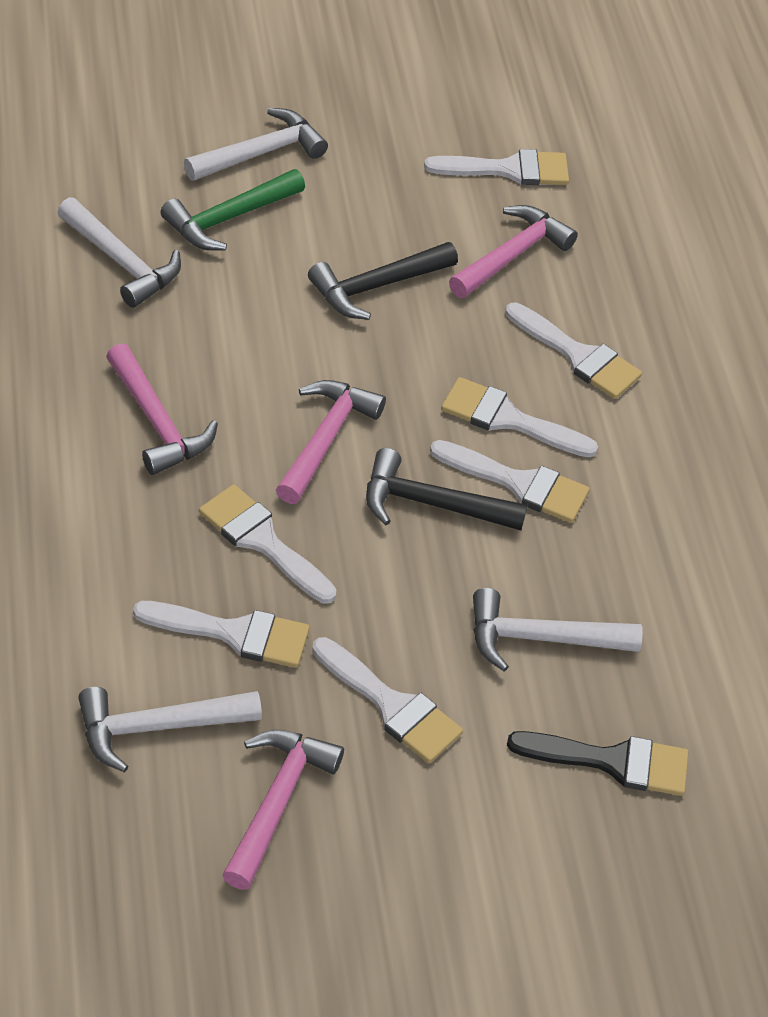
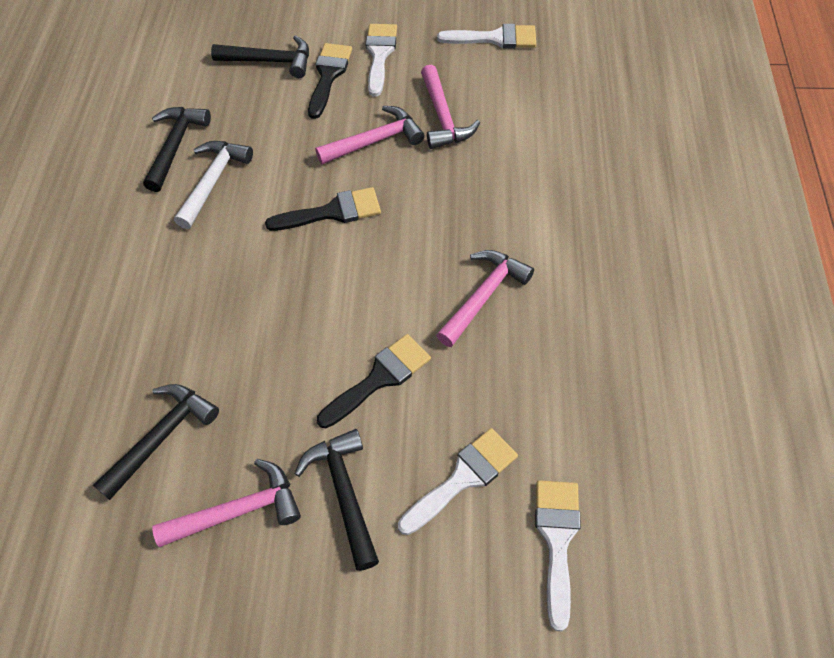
black brush: [507,731,688,796] = 1 -> [265,187,381,231] [308,43,352,119] [317,334,431,428] = 3
black hammer: [308,242,458,320] [366,448,527,531] = 2 -> [93,384,219,500] [143,107,211,192] [211,35,309,78] [294,429,379,571] = 4
green hammer: [161,169,305,250] = 1 -> none = 0
white brush: [133,601,310,668] [199,484,337,604] [312,637,463,763] [424,149,569,185] [430,440,590,523] [441,377,598,458] [505,302,642,399] = 7 -> [365,24,397,97] [398,428,518,535] [437,24,536,49] [535,480,581,631] = 4
white hammer: [57,197,181,308] [78,687,262,773] [184,108,328,181] [473,588,643,671] = 4 -> [174,141,253,229] = 1

